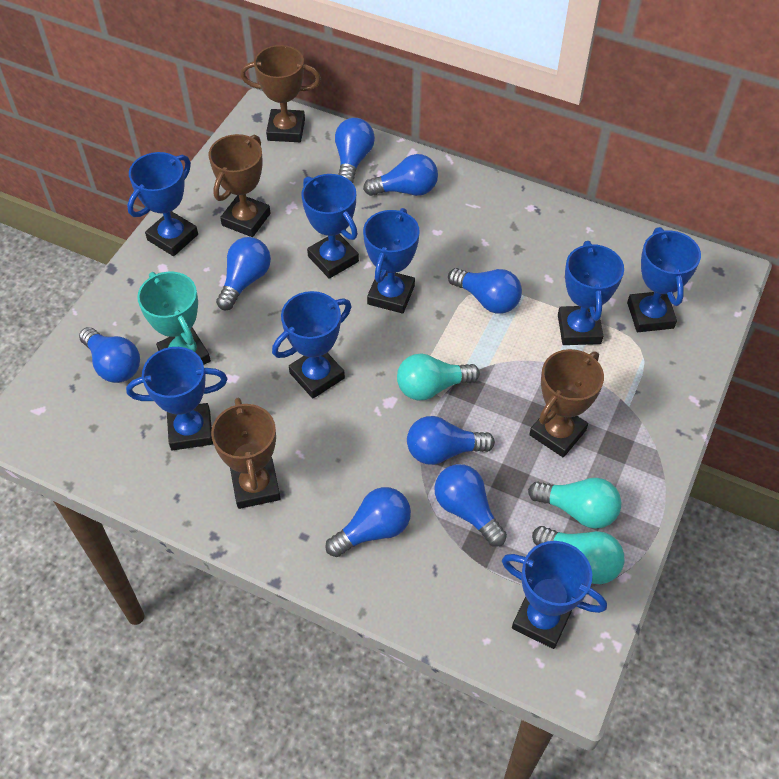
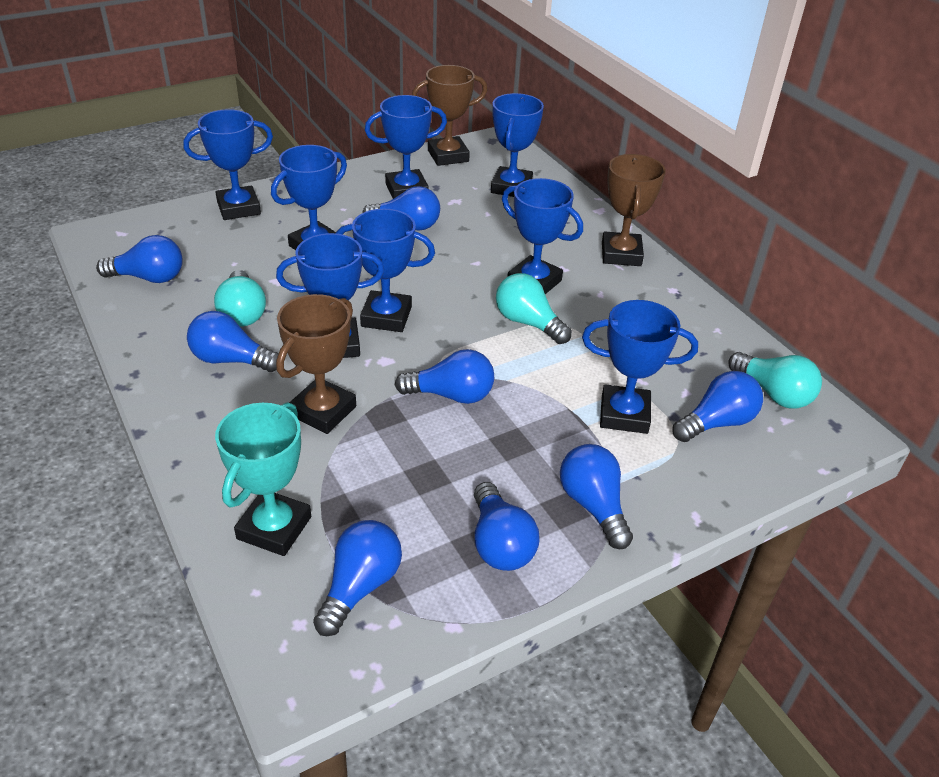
brown trophy: [209,134,271,237] [211,398,281,509] [240,45,321,142] [529,349,604,457] = 4 -> [276,294,356,434] [412,65,487,166] [602,154,666,266] = 3

